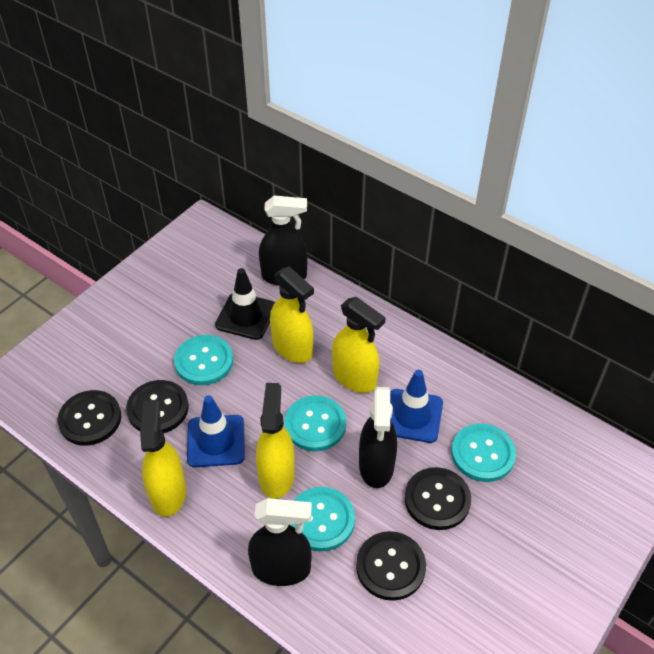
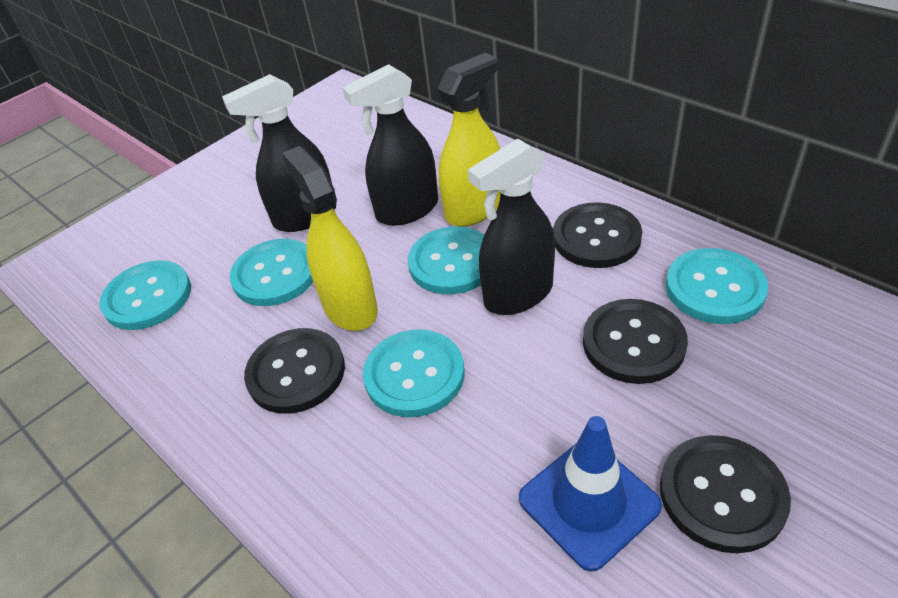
black traffic cone: [215,268,275,340] = 1 -> none = 0
blue traffic cone: [187,395,245,467] [390,370,443,443] = 2 -> [519,416,662,572] = 1
turquoise button: [174,335,233,385] [284,395,346,451] [291,487,355,552] [451,423,516,482] = 4 -> [99,260,191,330] [230,239,313,306] [363,329,465,417] [408,227,484,294] [666,248,768,324] = 5
yellow spray bottle: [140,400,186,517] [256,383,295,499] [270,267,314,363] [332,297,386,393] = 4 -> [282,146,378,331] [437,53,501,227] = 2

